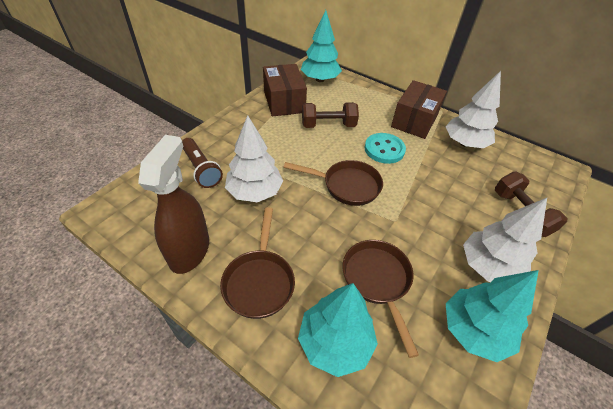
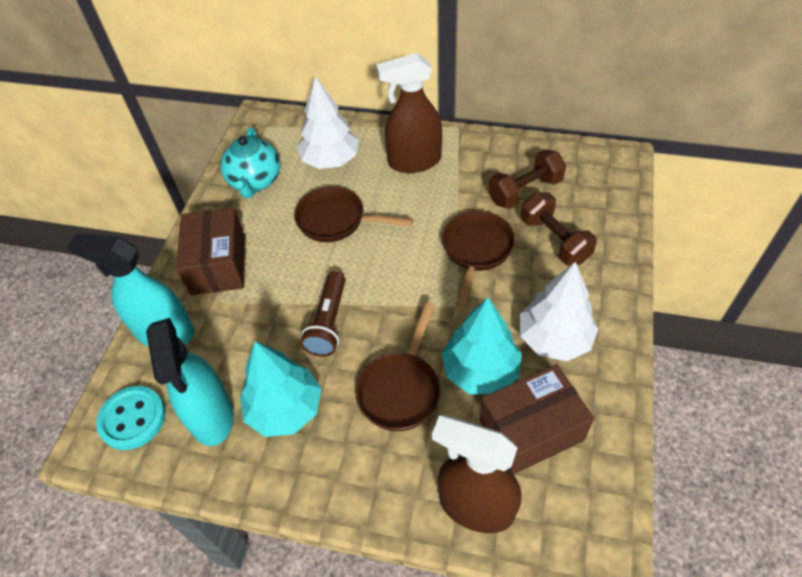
brown spray bottle: [138,135,209,274] = 1 -> [376,53,442,173] [432,415,522,533] = 2
turquoise spray bottle: none = 0 -> [67,234,195,347] [146,318,234,446] = 2
turquoise teapot: none = 0 -> [220,127,281,198] = 1
turquoise tree: [298,283,378,377] [301,10,342,82] [446,270,539,362] = 3 -> [240,341,321,437] [441,298,522,394] = 2
white tree: [225,115,283,202] [445,71,501,148] [463,198,547,282] = 3 -> [297,76,359,169] [520,262,598,361] = 2

